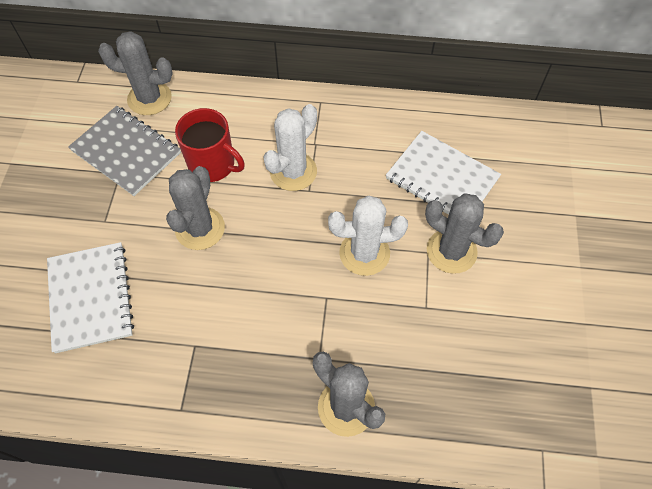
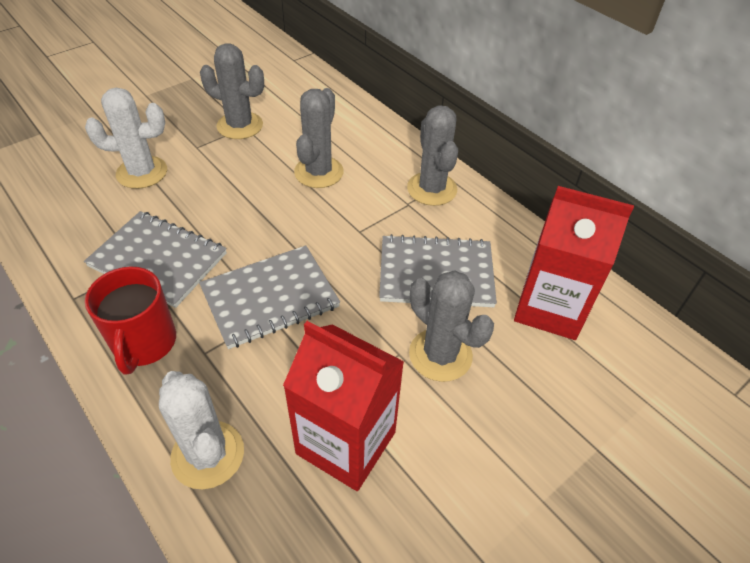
grey notebook: [68,106,181,196] = 1 -> [84,211,227,308] [199,245,340,349] [379,234,497,307] = 3
red carton: none = 0 -> [283,321,404,491] [514,186,634,340] = 2
white notebook: [47,242,134,353] [386,131,501,215] = 2 -> none = 0

